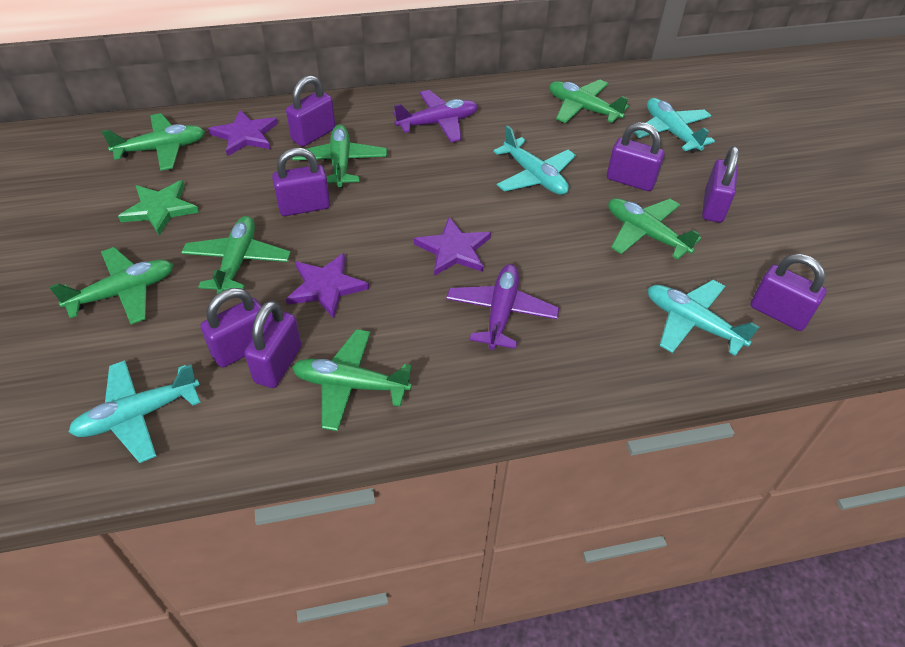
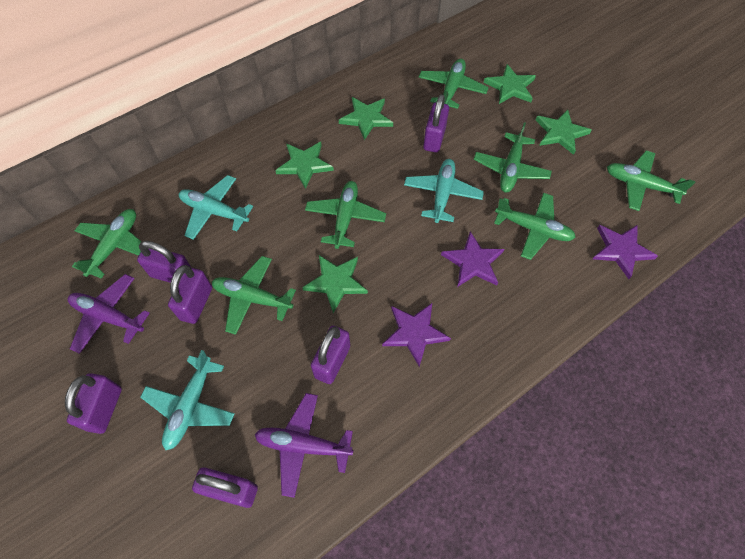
green star: [118,180,199,236] = 1 -> [275,142,334,189] [302,255,368,313] [339,97,393,140] [484,64,536,104] [536,109,592,155] = 5
purple padlock: [200,288,262,368] [244,300,301,388] [272,148,330,216] [286,75,335,147] [607,122,664,191] [702,146,739,223] [751,254,827,331] = 7 -> [65,373,122,434] [137,241,192,283] [168,265,212,324] [192,467,258,508] [311,326,350,384] [423,94,449,153] = 6
turquoise plane: [69,360,201,463] [493,125,576,195] [634,98,715,153] [648,280,759,356] = 4 -> [140,350,235,450] [179,175,253,240] [404,159,484,223] = 3

